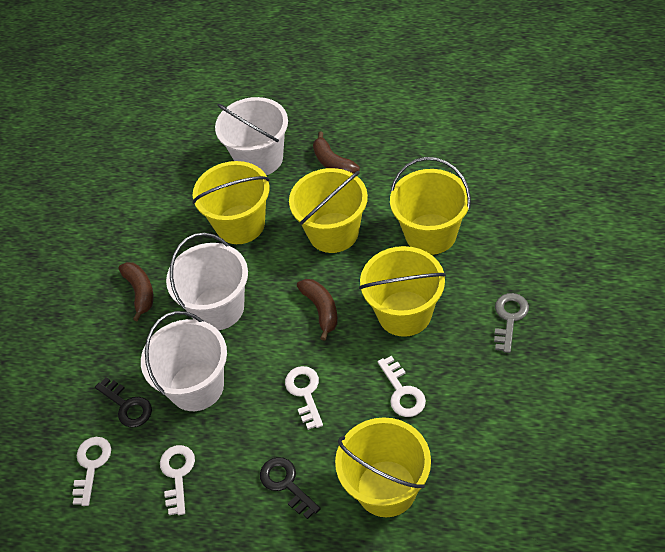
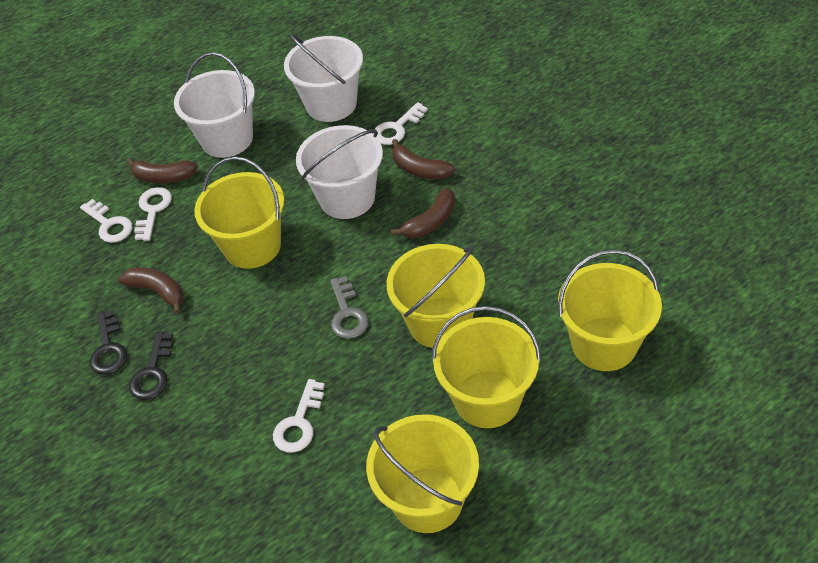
brown banana: [119,262,153,322] [297,279,338,341] [313,132,360,174] = 3 -> [118,267,183,314] [126,158,198,184] [391,188,455,238] [392,139,455,180] = 4

